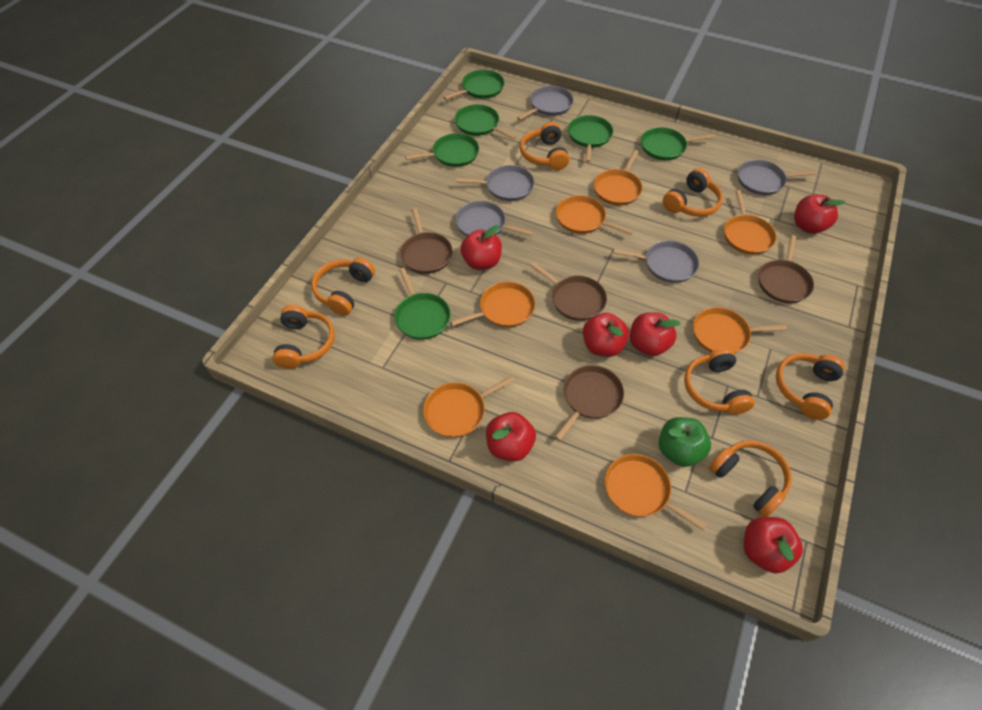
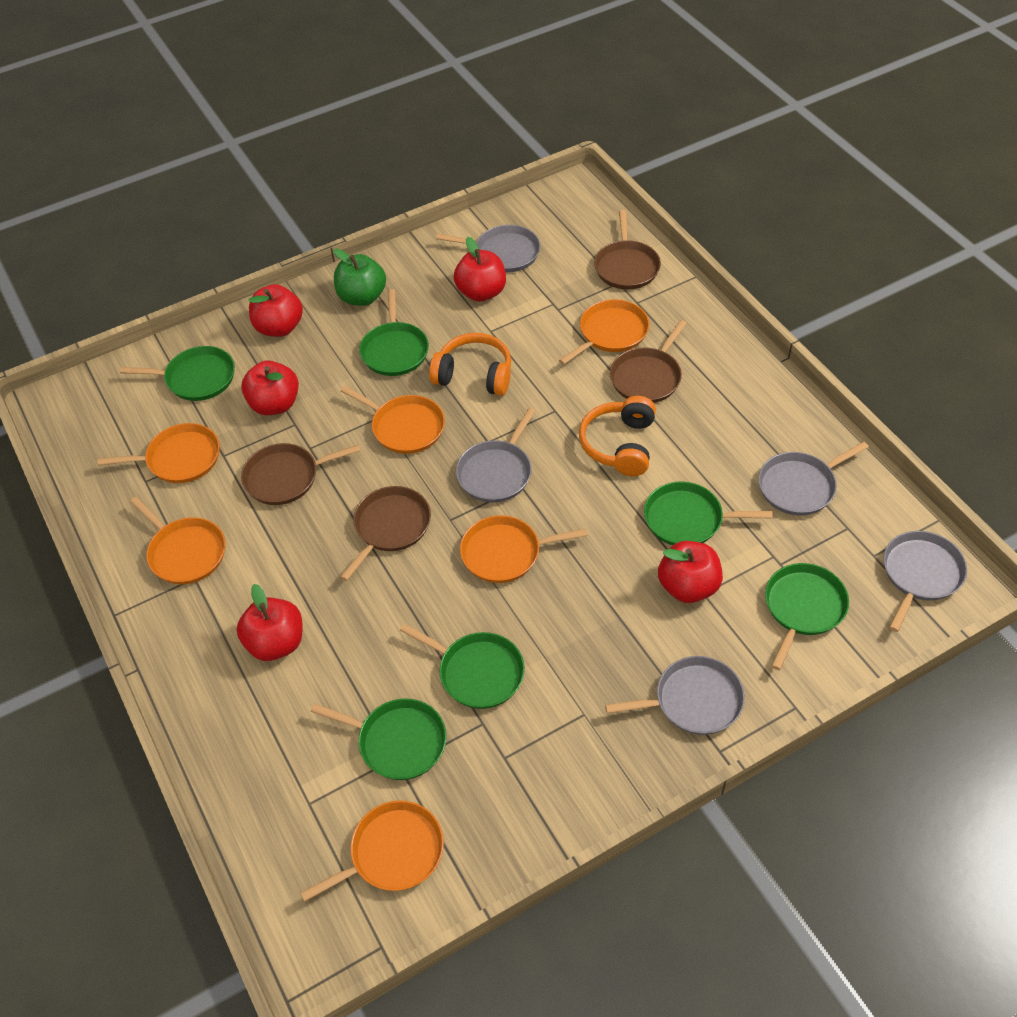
orange headphones: [273,305,335,369] [311,258,375,316] [520,122,570,170] [663,168,723,217] [684,347,755,415] [709,440,792,517] [776,353,845,420] = 7 -> [429,333,511,396] [579,396,656,476] = 2
orange pan: [423,376,515,438] [450,282,535,327] [556,195,633,234] [594,150,643,205] [605,454,707,530] [693,307,787,354] [724,190,777,255] = 7 -> [97,423,220,483] [130,497,226,584] [300,801,444,902] [341,386,445,454] [460,515,588,583] [559,299,649,365] = 6
red apple: [460,225,502,270] [486,412,536,461] [583,313,629,357] [630,312,681,356] [744,517,803,573] [794,194,846,234] = 6 -> [237,584,302,661] [241,360,299,415] [249,284,303,337] [454,237,506,302] [658,541,723,603] = 5

